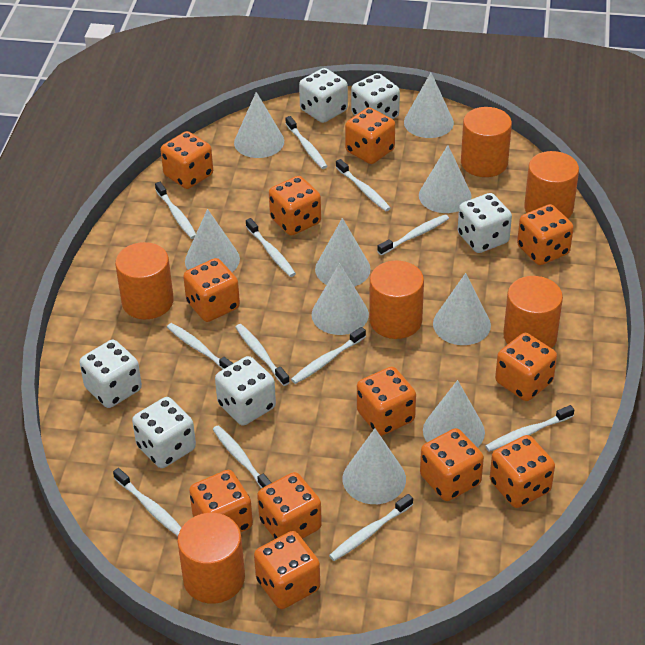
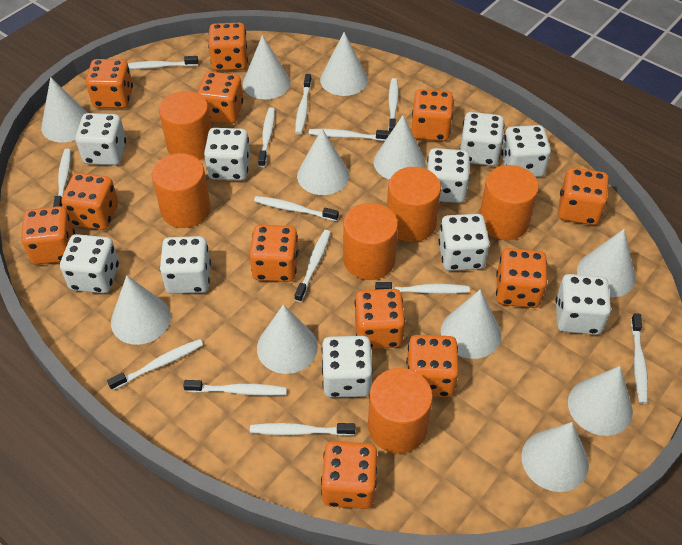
white cone: [185,209,240,272] [234,92,284,158] [312,263,369,335] [315,218,371,287] [343,428,406,504] [404,73,454,138] [419,145,472,213] [423,380,485,448] [433,273,491,345] = 9 -> [41,77,87,143] [111,275,171,345] [243,35,291,100] [257,304,318,374] [297,129,349,195] [320,32,368,96] [374,115,425,180] [441,289,501,359] [522,422,589,492] [568,366,633,436] [577,229,635,298] = 11
white dice: [80,340,142,408] [132,397,196,468] [215,356,276,426] [299,68,348,123] [351,73,400,119] [458,193,512,253] = 6 -> [60,234,119,294] [75,113,126,165] [160,236,211,294] [204,128,250,181] [322,336,373,398] [427,148,470,203] [439,214,490,271] [459,112,504,166] [501,125,551,177] [555,274,611,335] = 10
white toothbrush: [113,468,182,536] [155,182,196,239] [167,323,233,369] [213,425,271,489] [235,324,290,386] [246,218,296,277] [285,116,327,169] [291,327,366,384] [329,494,413,561] [336,159,391,211] [377,214,449,256] [485,405,574,452] = 12 -> [53,149,71,207] [107,339,203,390] [128,56,198,69] [183,380,287,396] [250,423,355,436] [254,196,339,221] [258,107,275,167] [295,74,312,134] [295,230,331,302] [309,129,391,141] [375,282,470,294] [388,78,399,132] [631,313,648,404] = 13

